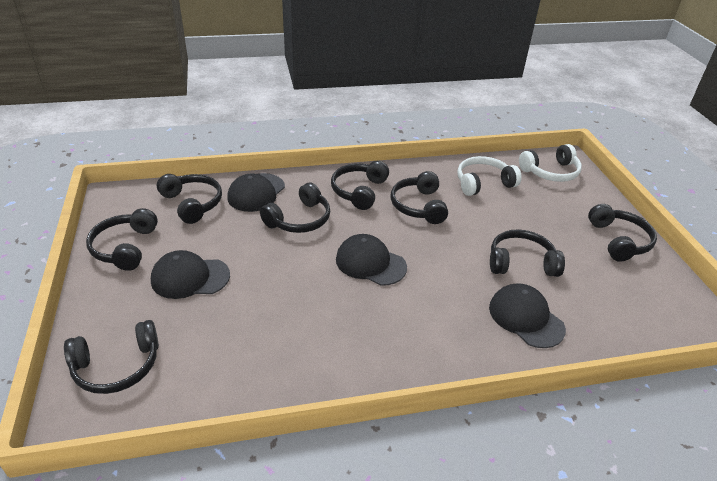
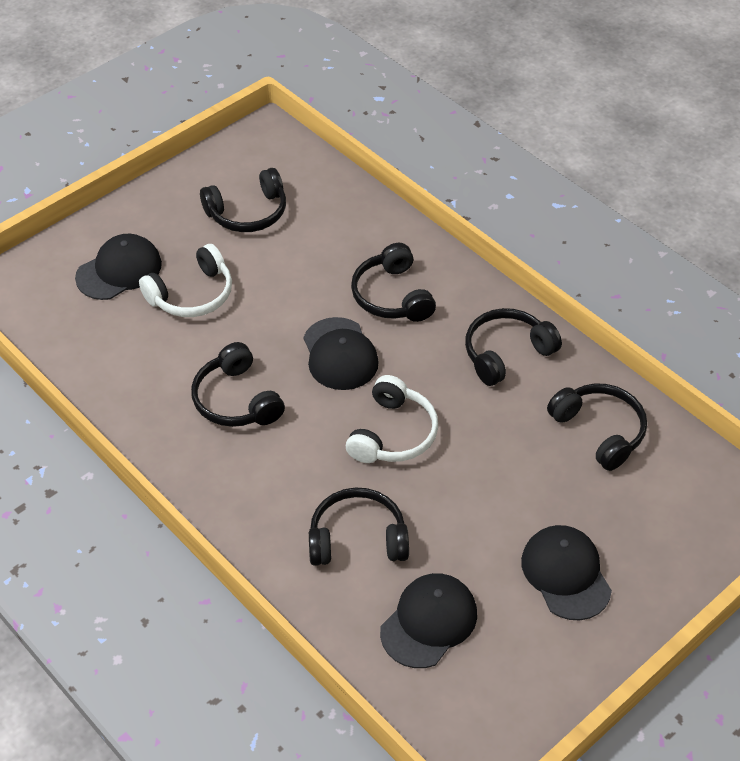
black headphones: [64,320,159,394] [86,208,158,271] [157,174,222,224] [260,182,330,233] [331,161,389,210] [391,171,448,224] [490,229,565,277] [588,204,657,262] = 8 -> [191,342,285,427] [200,168,286,232] [309,488,409,566] [351,243,436,322] [465,308,562,386] [547,384,647,471] = 6

